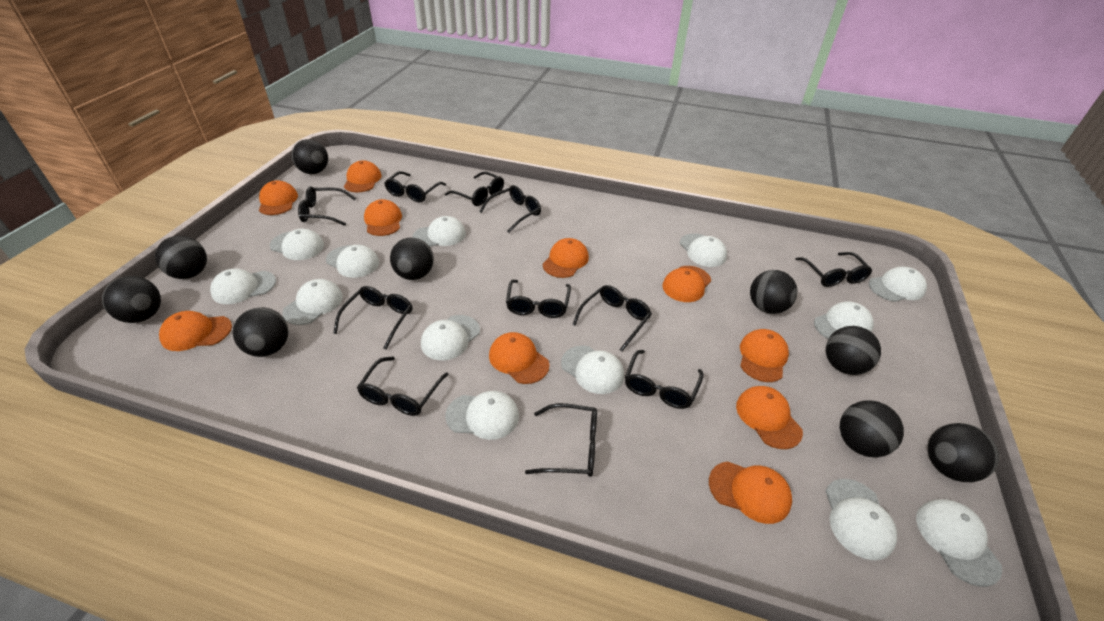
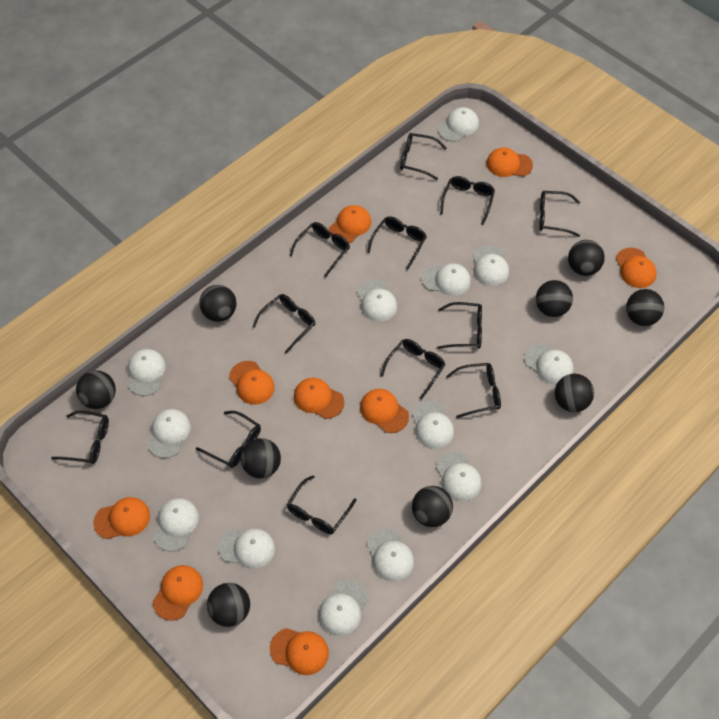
black glasses: [298,186,356,226] [333,286,412,349] [357,356,449,416] [384,171,446,203] [445,172,504,206] [479,185,541,233] [506,280,571,318] [525,403,597,477] [572,285,652,352] [625,350,704,409] [796,252,872,287] = 11 -> [51,410,109,464] [196,411,261,468] [252,294,315,354] [287,475,356,534] [289,222,350,278] [367,216,427,270] [380,339,446,400] [400,133,447,180] [437,302,482,349] [440,176,495,225] [446,363,501,418] [539,191,580,237] = 12
orange cap: [159,311,232,351] [259,180,298,215] [344,160,382,192] [364,199,402,236] [489,332,550,384] [543,238,589,278] [662,266,711,302] [709,461,792,524] [736,386,803,449] [740,329,789,382] = 10 -> [93,497,150,539] [153,565,203,621] [229,361,275,405] [270,628,329,675] [294,377,344,419] [329,205,371,243] [360,389,409,433] [486,147,533,177] [616,248,657,288] = 9

